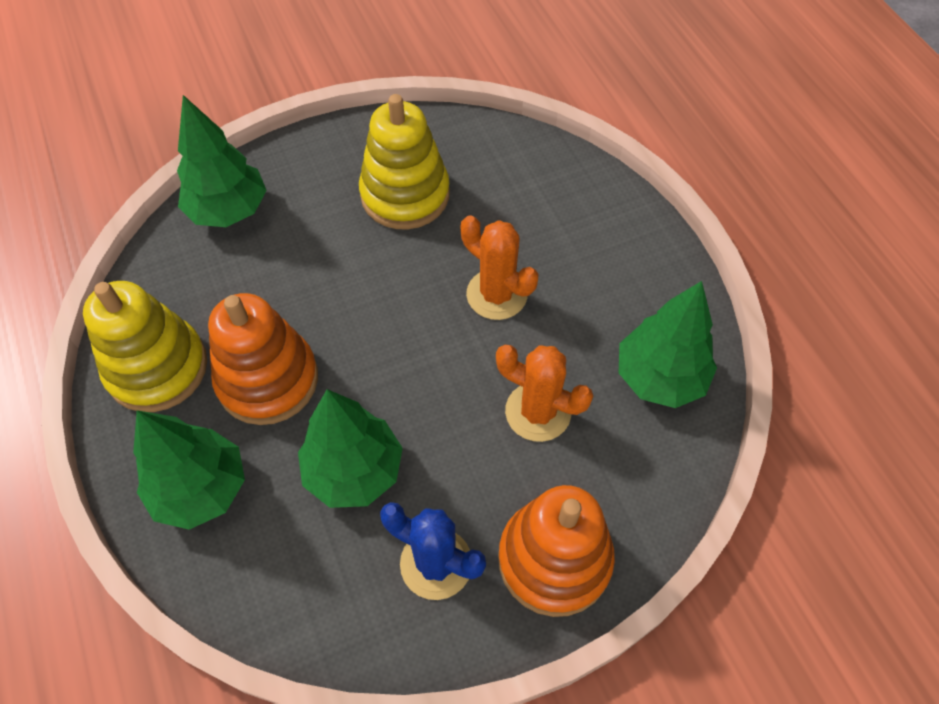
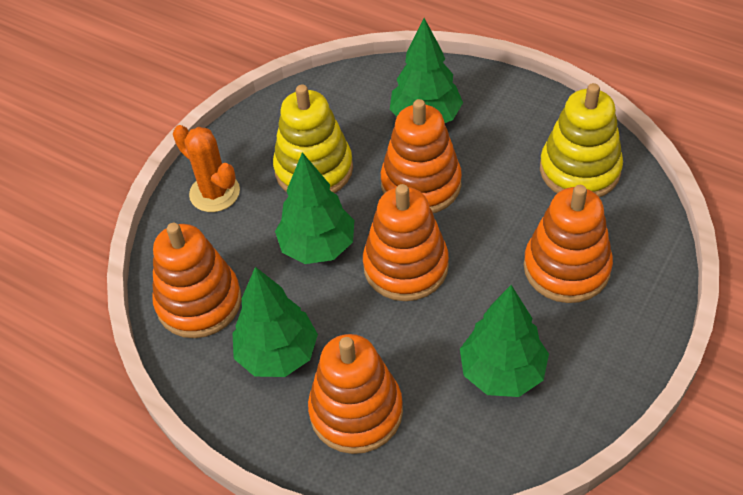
blue cactus: [380,502,486,600] = 1 -> none = 0
orange cactus: [460,215,538,320] [496,345,593,442] = 2 -> [173,125,240,212] = 1
orange stacking toy: [208,293,318,425] [498,485,615,617] = 2 -> [152,223,242,338] [308,334,403,454] [363,184,449,301] [381,99,462,213] [524,185,613,303] = 5

